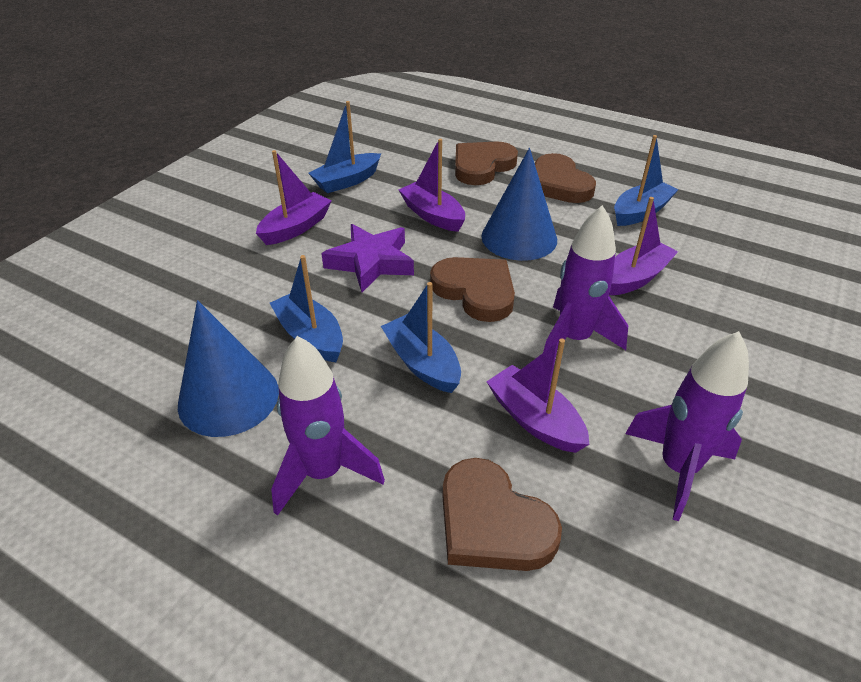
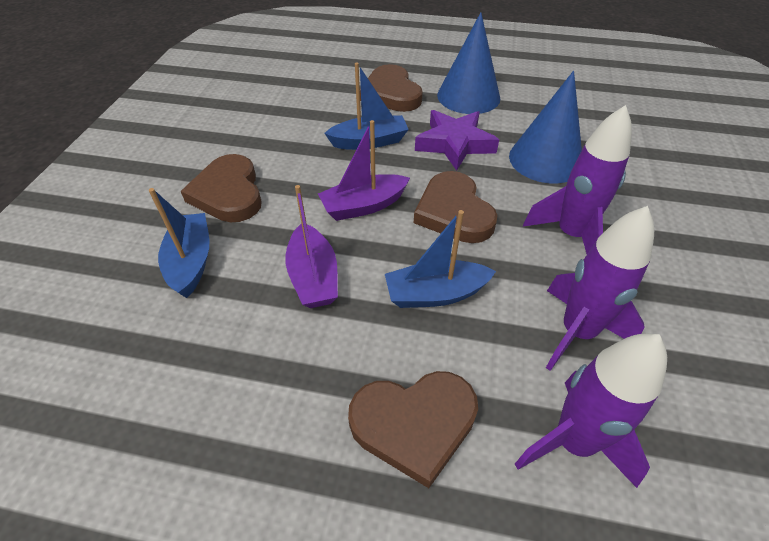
blue boat: [270,255,343,362] [309,101,381,193] [381,282,461,393] [614,135,679,226] = 4 -> [149,188,209,298] [324,63,409,150] [385,210,496,308] = 3
purple boat: [256,150,331,245] [399,139,465,232] [486,338,589,453] [609,197,678,295] = 4 -> [285,185,338,308] [318,120,410,221] = 2

